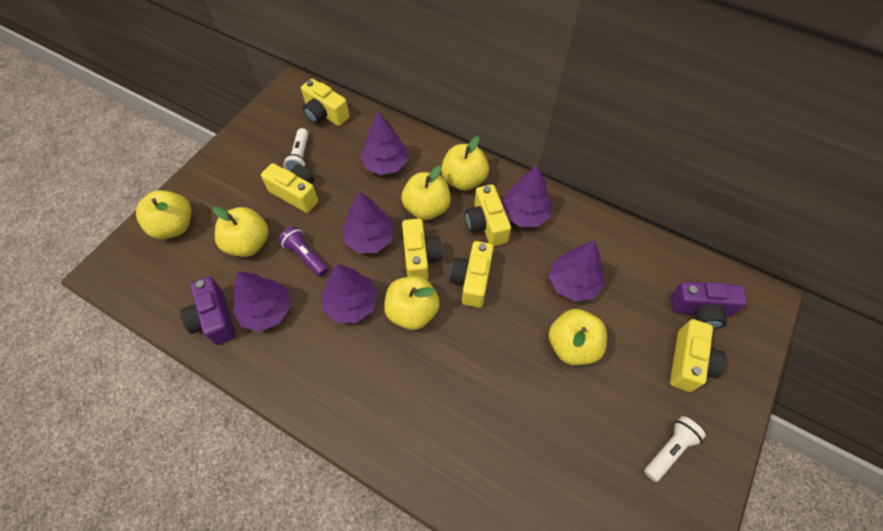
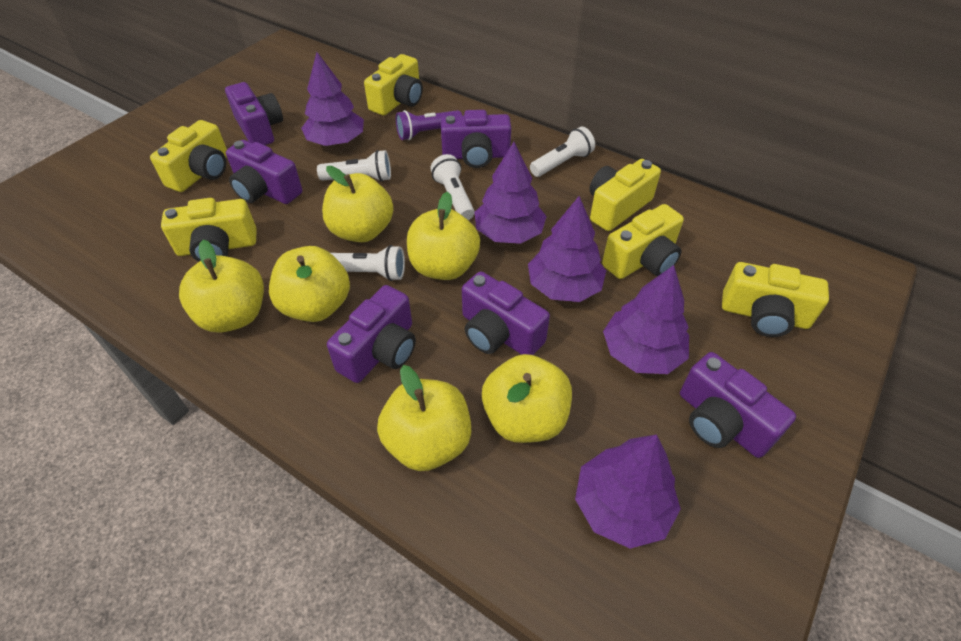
purple camera: [180,276,236,345] [670,282,747,329] = 2 -> [225,82,283,145] [226,140,302,204] [327,285,416,383] [441,110,511,168] [462,271,550,355] [680,352,796,458] = 6
purple tree: [233,271,291,332] [322,264,378,323] [342,191,395,253] [360,111,408,175] [501,165,552,227] [549,241,605,302] = 6 -> [301,52,364,146] [474,142,547,244] [528,196,606,302] [575,435,681,549] [603,265,689,374] = 5
white flashlight: [284,128,309,171] [644,416,706,482] = 2 -> [317,150,391,182] [331,245,405,281] [430,154,475,220] [530,127,595,177] = 4

